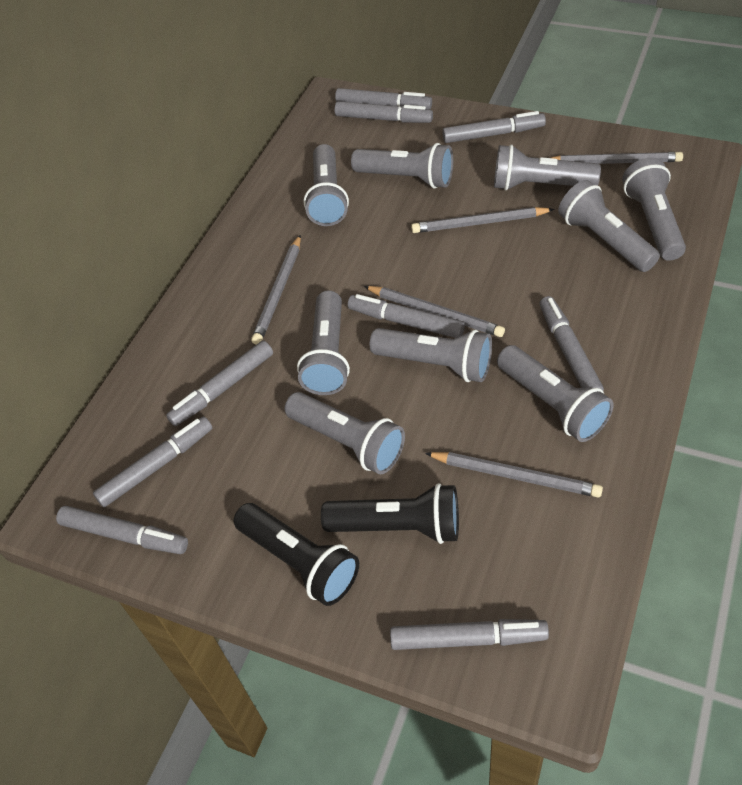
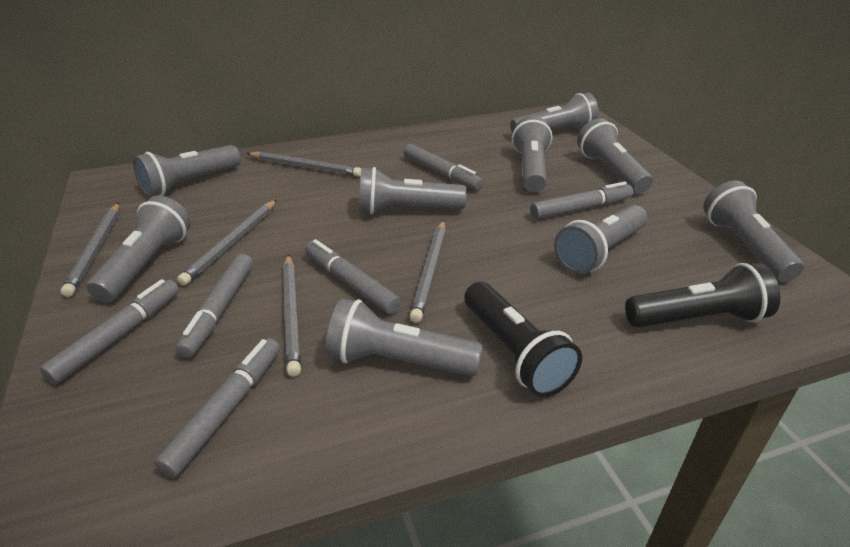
grey marker: [56,506,188,554] [93,417,212,507] [166,341,273,426] [334,101,433,123] [335,88,432,109] [348,294,465,338] [390,619,549,650] [442,111,546,143] [540,296,604,391] = 9 -> [40,279,179,384] [154,338,280,478] [176,254,253,358] [305,239,401,314] [404,144,483,190] [530,182,633,219] = 6

